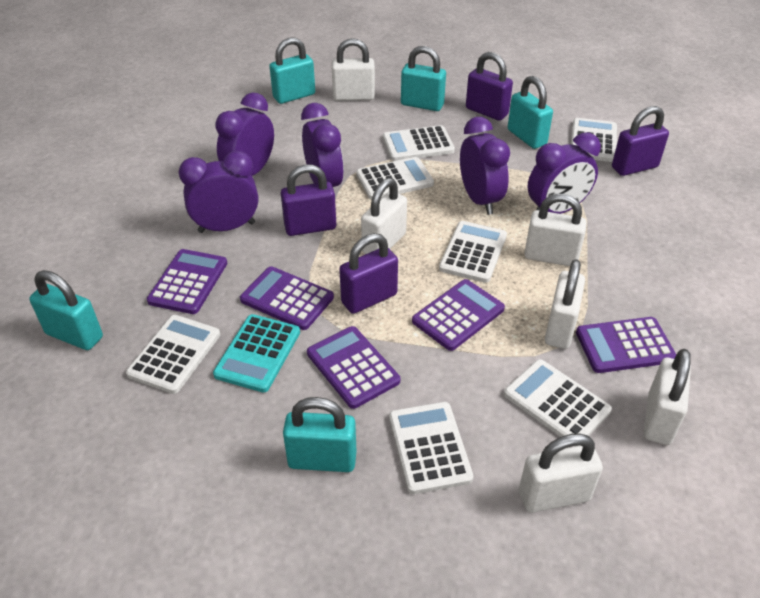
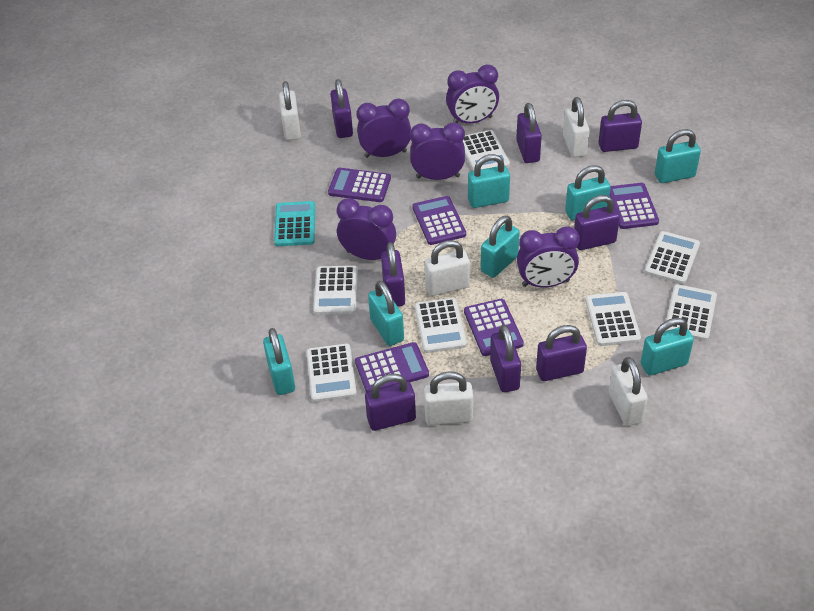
purple padlock: [281,164,336,236] [339,233,398,314] [466,52,513,121] [612,106,669,176] = 4 -> [331,79,353,138] [365,374,416,431] [381,242,405,306] [490,325,521,392] [516,103,542,163] [536,325,587,381] [574,195,620,250] [598,100,642,152] = 8
turquoise padlock: [29,270,103,350] [269,37,315,104] [283,397,357,472] [401,46,446,111] [508,76,553,149] = 5 -> [263,328,295,395] [368,281,404,346] [468,154,510,208] [481,216,520,278] [565,165,611,220] [641,318,694,376] [655,129,701,183] = 7
white padlock: [332,38,375,101] [361,178,407,254] [519,433,603,513] [524,194,587,266] [545,259,585,349] [644,349,691,445] = 6 -> [279,81,301,140] [424,371,473,425] [425,240,470,296] [563,97,590,157] [609,357,648,426] = 5

